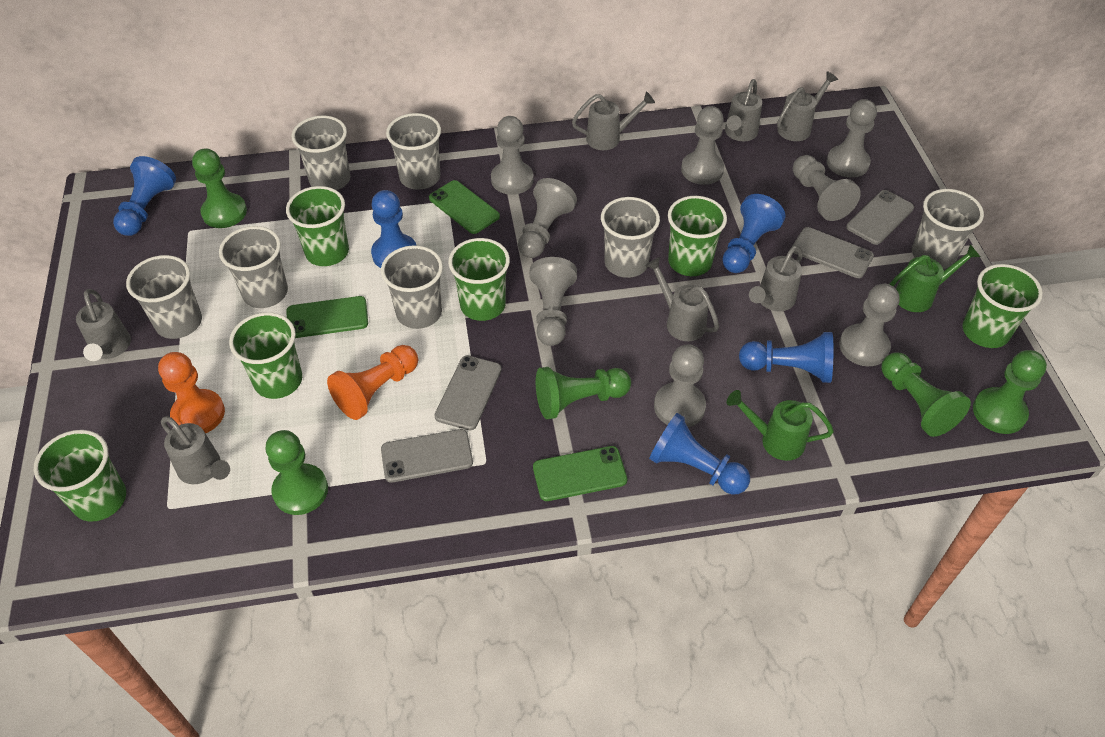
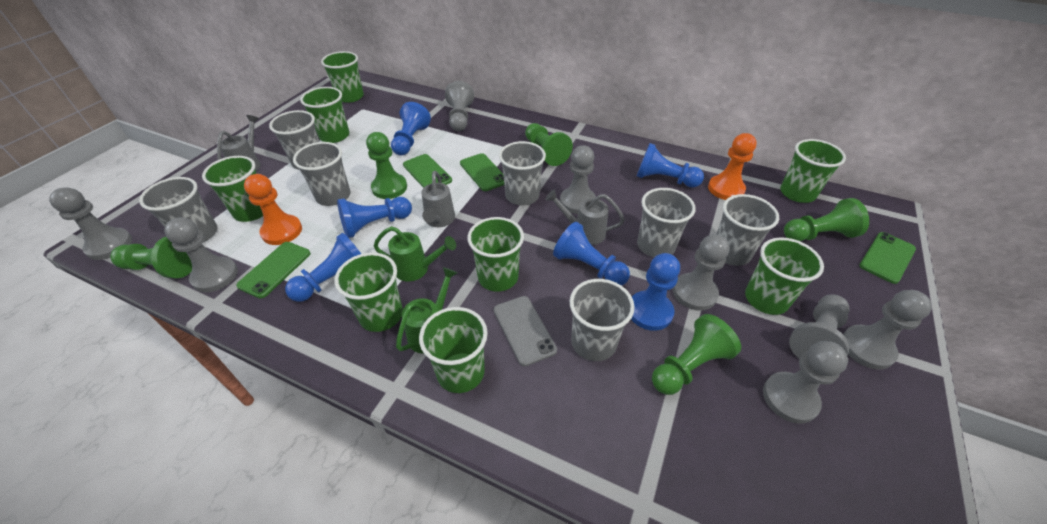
blue pawn: [113,156,176,236] [371,190,417,268] [649,413,750,495] [722,194,786,273] [739,332,833,383] = 5 -> [285,233,361,302] [337,197,412,238] [391,102,431,155] [553,222,630,286] [631,253,680,331] [637,143,704,188] = 6
green cup: [34,430,126,522] [229,312,302,399] [286,186,349,266] [448,238,510,321] [668,196,727,276] [962,264,1043,348] = 6 -> [202,156,263,222] [300,87,349,143] [321,51,364,103] [334,253,403,332] [419,307,488,393] [467,217,524,292] [745,237,824,315] [780,139,846,203] = 8
green phone: [286,296,368,338] [429,180,500,234] [533,446,627,501] = 3 -> [236,242,311,299] [403,154,452,188] [460,153,504,191] [859,232,916,284] = 4
grey phone: [381,429,473,483] [434,355,502,430] [793,227,874,278] [846,190,914,245] = 4 -> [494,296,557,366] = 1
grey watering can: [76,289,131,361] [161,416,230,484] [572,92,655,150] [645,257,719,341] [725,79,762,141] [749,245,803,312] [777,71,838,141] = 7 -> [217,115,261,171] [422,171,455,227] [545,189,625,245] = 3

